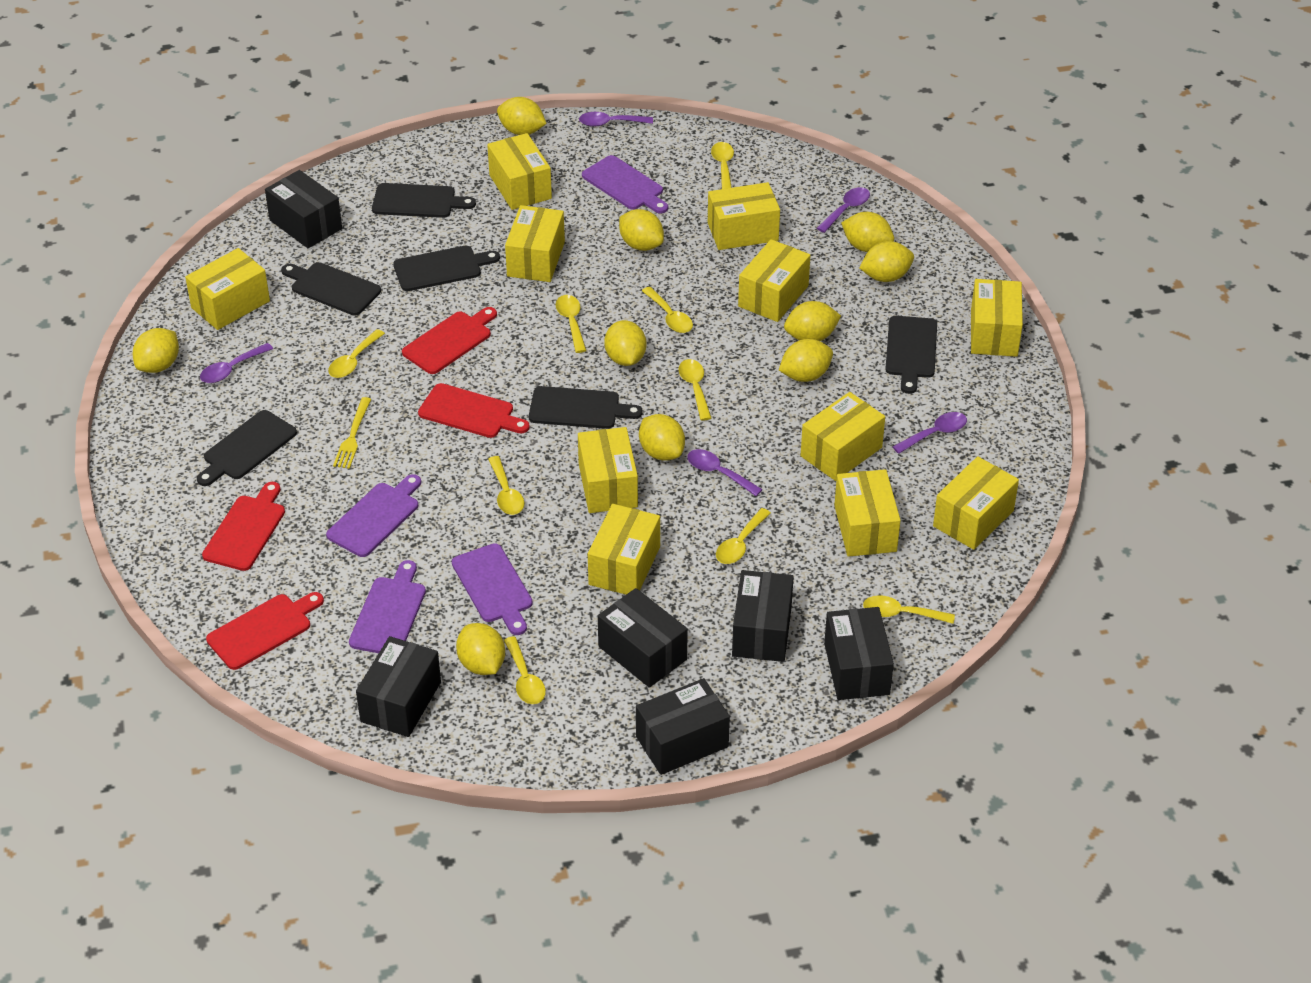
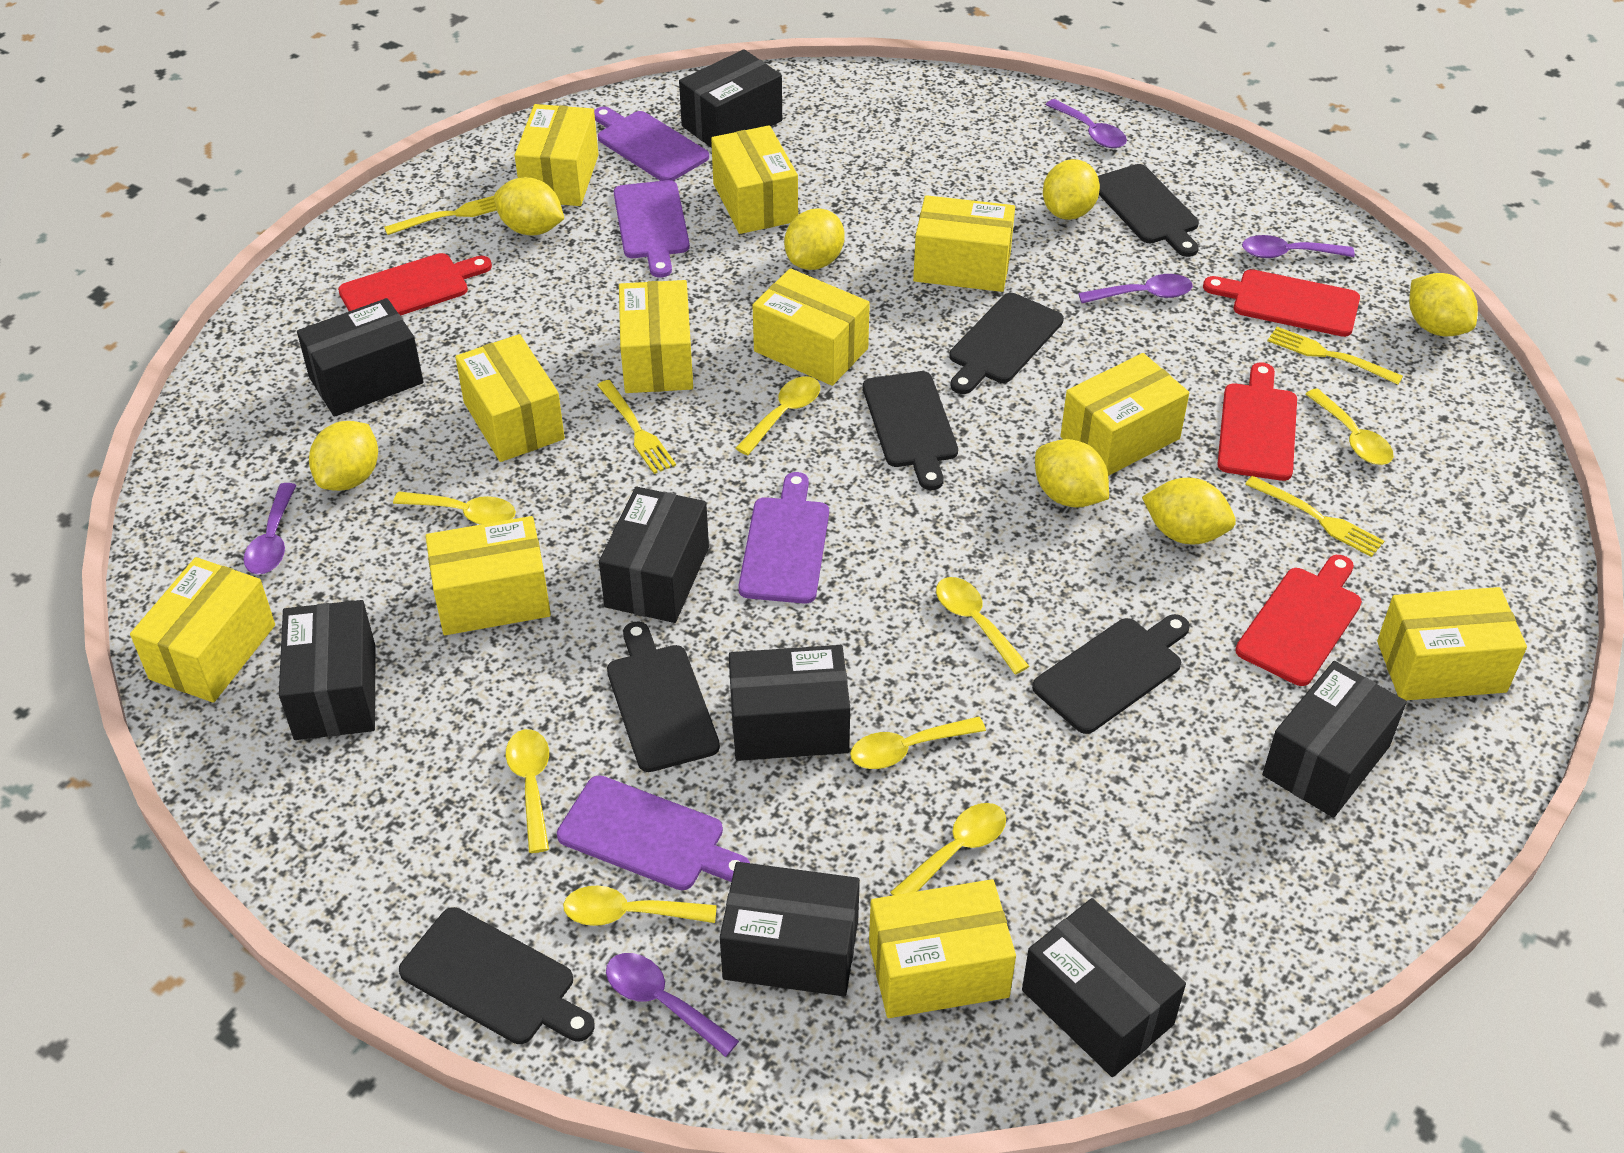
black box: [265,170,342,248] [356,636,441,737] [598,588,688,688] [636,678,730,775] [732,570,794,662] [824,607,894,700] = 6 -> [279,600,376,740] [297,298,424,417] [599,487,709,623] [679,49,782,148] [720,862,860,996] [729,645,850,761] [1022,898,1186,1077] [1262,661,1407,818] = 8
yellow fork: [333,397,371,469] = 1 -> [384,196,497,235] [597,380,676,474] [1245,476,1384,557] [1268,327,1403,385] = 4
yellow lemon: [133,328,179,373] [456,623,505,675] [497,97,547,135] [604,320,646,366] [619,209,664,251] [639,414,685,461] [779,339,833,382] [784,301,841,341] [841,212,894,252] [859,241,914,282] = 10 -> [309,421,378,491] [494,177,564,236] [784,208,845,270] [1035,439,1109,508] [1043,159,1100,220] [1142,478,1236,545] [1409,273,1478,336] = 7
yellow spoon: [328,329,385,378] [488,456,524,515] [504,636,546,704] [556,295,586,353] [642,287,693,333] [679,359,711,421] [711,142,734,189] [716,508,771,564] [863,595,955,624] = 9 -> [393,491,516,525] [506,729,549,853] [563,886,717,926] [735,376,820,455] [850,717,986,769] [890,803,1006,895] [936,577,1029,674] [1306,388,1393,465] = 8

